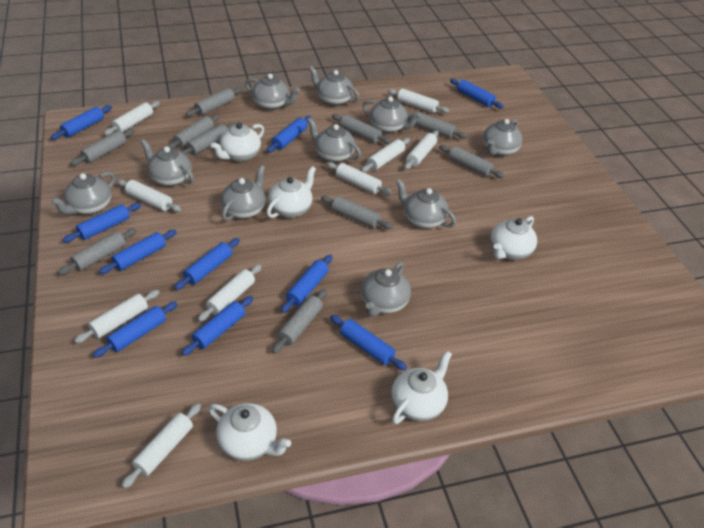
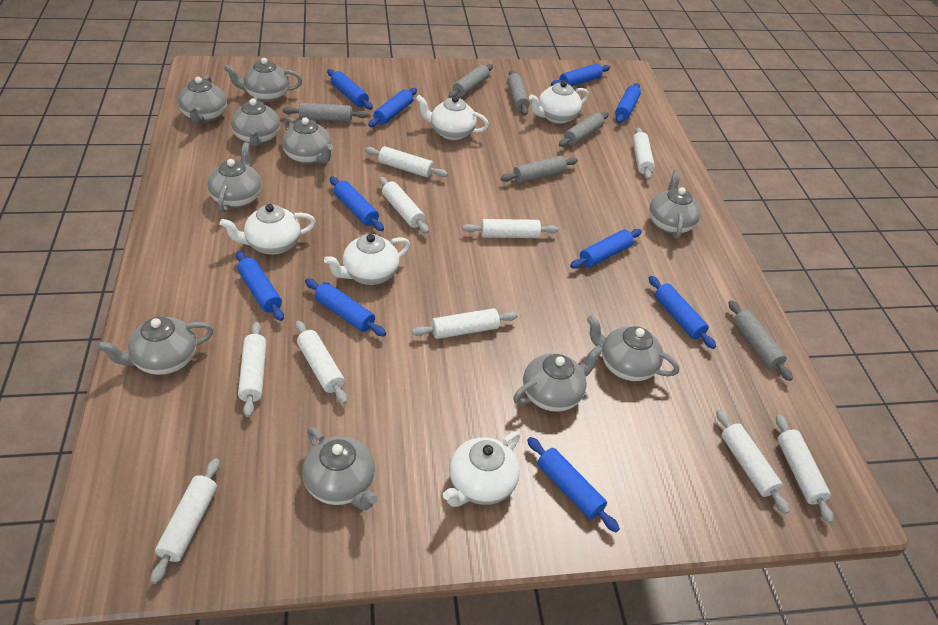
grey rolling pin: [58,228,136,275] [71,129,134,166] [167,115,220,148] [180,123,236,155] [186,87,242,116] [272,289,327,353] [321,196,393,229] [332,114,391,144] [407,112,467,139] [439,145,504,178] = 10 -> [282,103,368,122] [448,64,493,98] [501,156,578,183] [507,70,530,115] [559,112,609,147] [728,300,793,381] = 6
white rolling pin: [74,290,160,343] [104,101,160,135] [117,179,181,212] [121,403,201,489] [198,264,262,322] [326,162,392,195] [361,138,410,172] [387,89,449,113] [404,131,439,170] = 9 -> [151,458,220,584] [238,322,266,417] [295,321,347,404] [365,146,448,178] [379,177,429,234] [412,308,518,339] [463,219,559,238] [632,128,655,180] [716,410,790,514] [776,415,833,523] = 10

